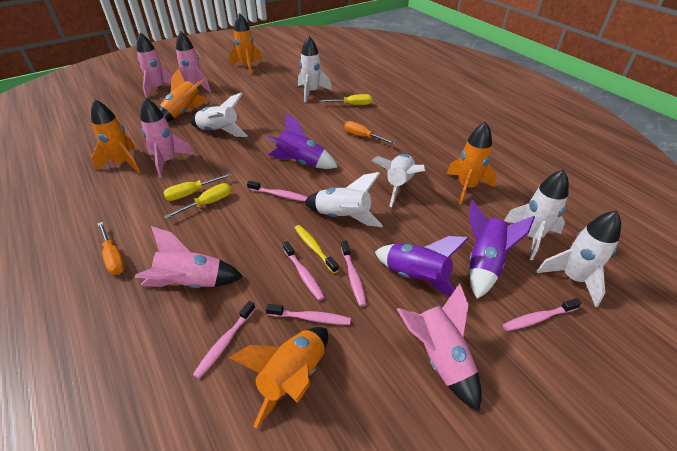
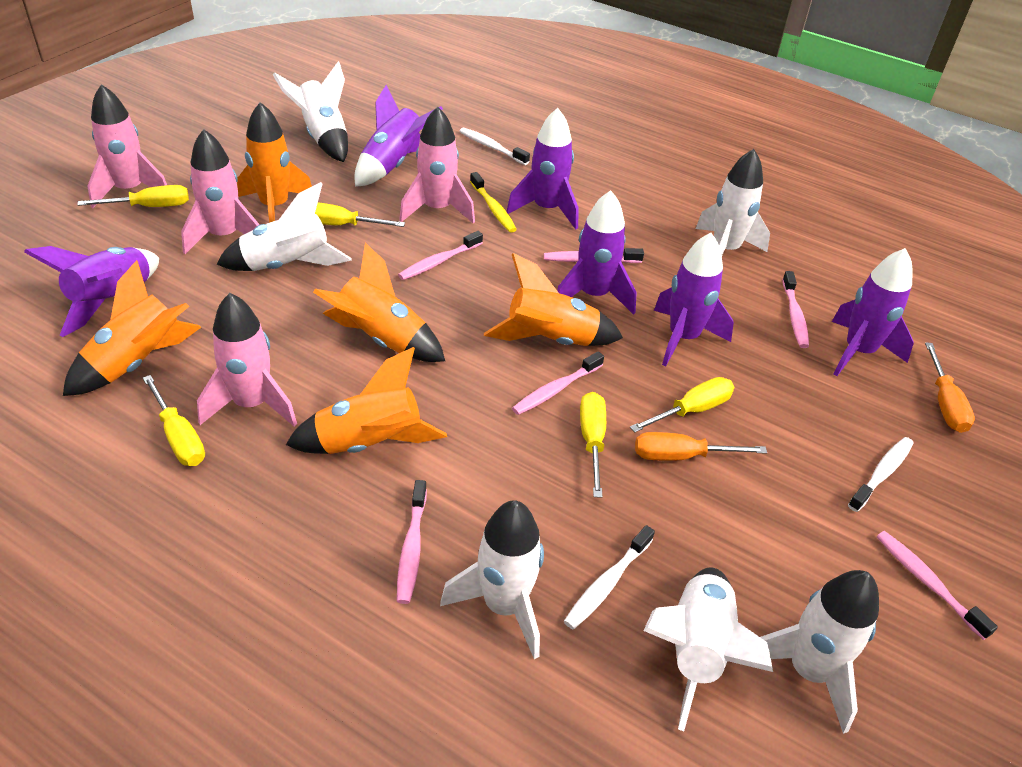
pink rocket: [135,226,243,288] [137,32,173,98] [141,98,194,178] [176,31,211,92] [397,284,482,411] = 5 -> [88,84,167,208] [181,129,260,254] [197,293,297,427] [399,107,475,224] = 4
purple rocket: [267,113,338,169] [375,236,469,296] [469,200,535,299] = 3 -> [24,246,159,337] [355,85,443,187] [506,108,579,229] [557,191,637,315] [654,233,734,366] [832,248,914,376] = 6
white toothbrush: none = 0 -> [459,128,530,165] [564,525,655,629] [848,437,914,512] = 3
yellow screwdriver: [163,173,232,201] [164,183,232,219] [320,94,372,105] = 3 -> [77,185,189,207] [143,375,205,466] [315,202,405,227] [580,392,606,498] [630,377,734,433] = 5

